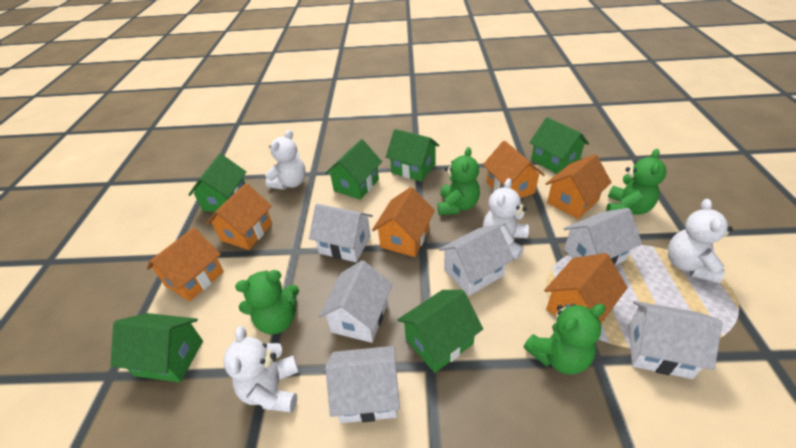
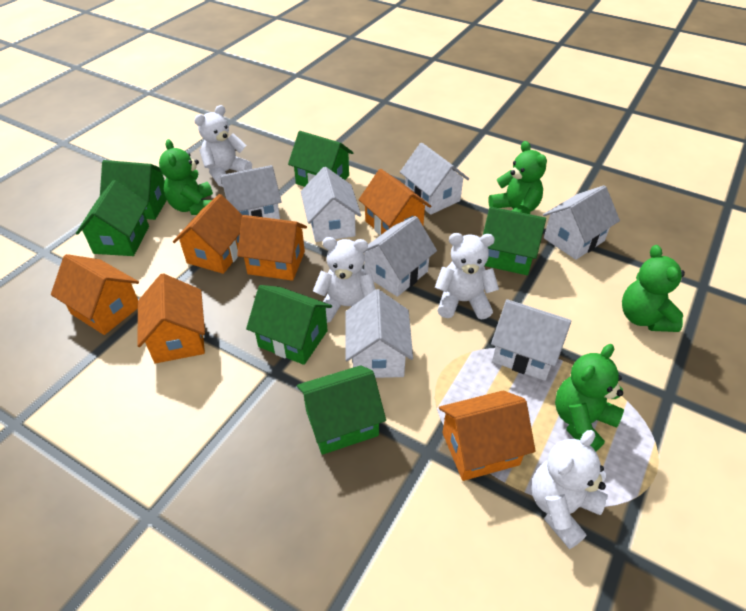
white house: [309,204,373,262] [318,260,392,343] [325,346,400,423] [439,224,514,296] [563,208,642,265] [628,301,722,379] = 6 -> [221,165,282,219] [301,167,361,242] [345,289,413,378] [364,216,437,297] [400,143,469,215] [491,299,572,381] [543,185,620,260] = 7

